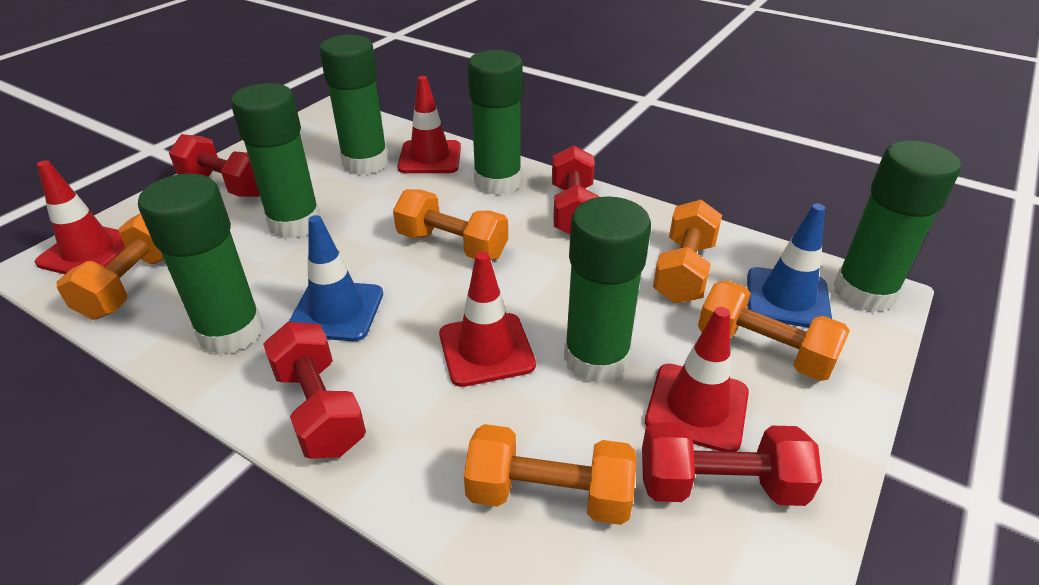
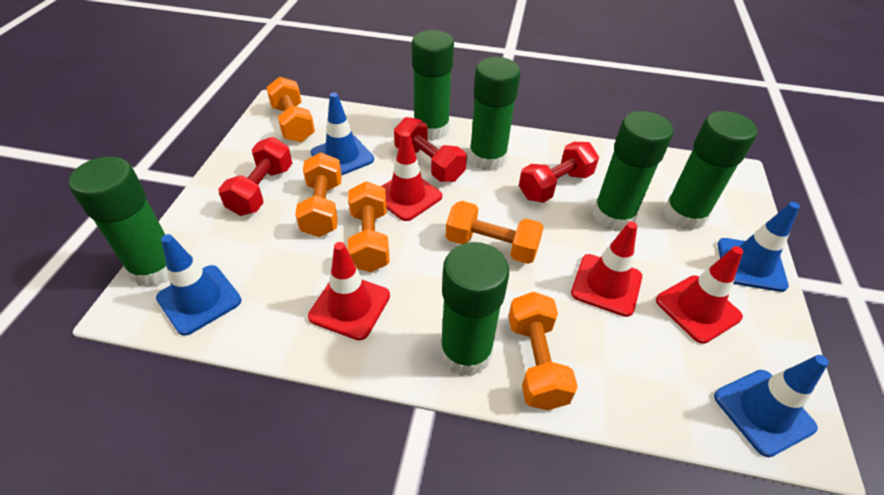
blue traffic cone: [289,215,383,341] [747,204,832,328] = 2 -> [156,234,242,336] [311,93,374,175] [714,355,829,457] [718,202,800,292] = 4
red dumbbell: [169,134,260,197] [263,322,366,459] [552,145,599,234] [642,422,822,506] = 4 -> [218,137,292,216] [394,117,467,182] [519,142,599,203] = 3

